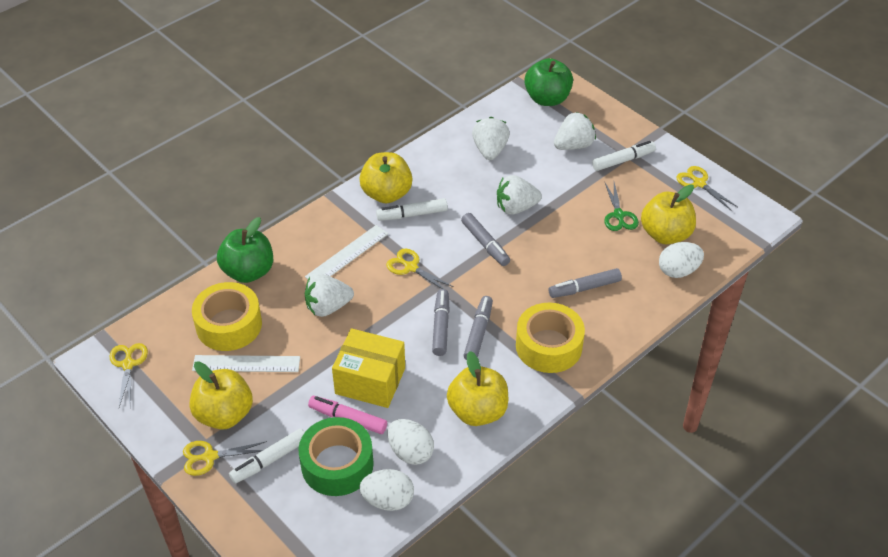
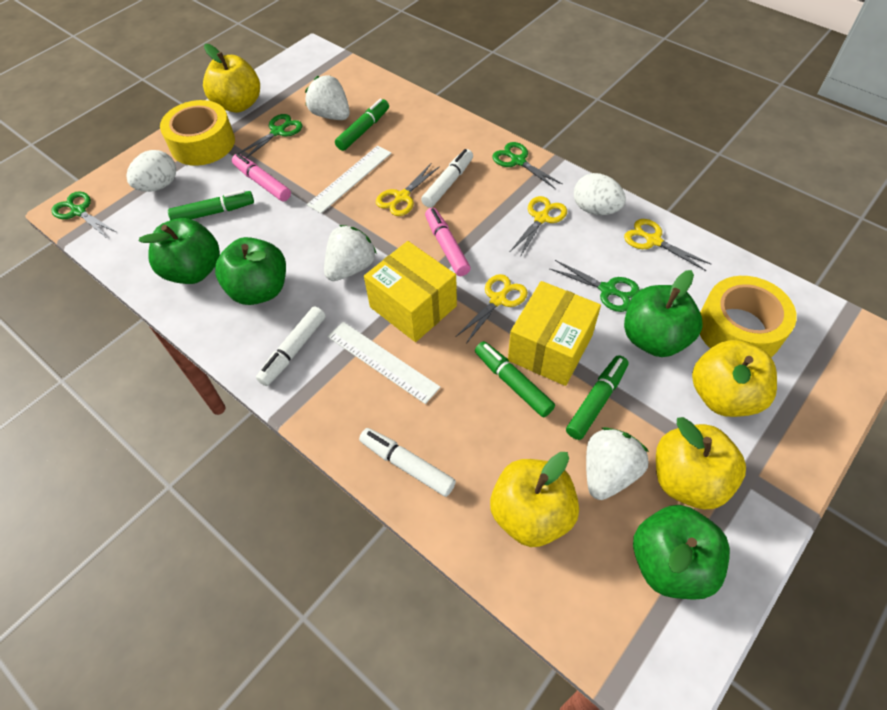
green apple: [217,217,273,283] [524,58,573,106] = 2 -> [139,218,220,284] [215,237,286,305] [624,270,703,357] [633,505,730,600] = 4
green marker: none = 0 -> [168,190,254,220] [335,99,389,151] [475,341,555,417] [566,355,628,440] = 4
green scissors: [604,181,639,231] = 1 -> [51,191,116,237] [238,114,302,158] [492,142,563,189] [549,260,640,312] = 4
green tape: [299,417,374,496] = 1 -> none = 0
grey marker: [432,289,450,356] [461,213,510,266] [464,296,493,360] [549,268,622,298] = 4 -> none = 0
pink marker: [308,396,387,434] = 1 -> [232,154,291,201] [425,208,471,276] = 2
white egg: [359,469,414,511] [388,419,434,465] [659,242,704,278] = 3 -> [126,150,176,192] [574,173,626,215] = 2
white strawberry: [305,274,354,317] [472,117,510,160] [497,175,542,215] [554,112,596,150] = 4 -> [305,75,350,120] [324,225,377,281] [586,427,649,500] = 3
yellow box: [332,328,405,408] = 1 -> [364,241,457,342] [508,281,601,386] = 2

